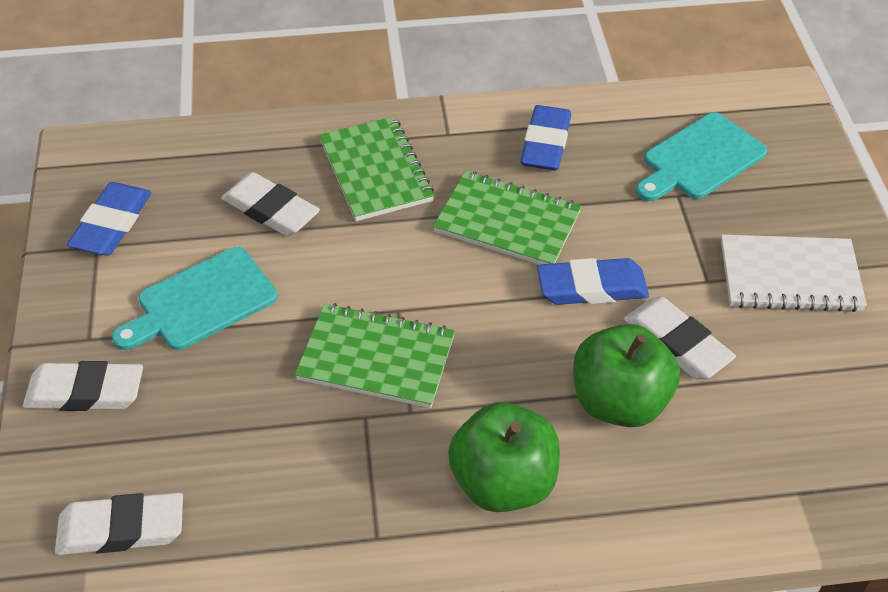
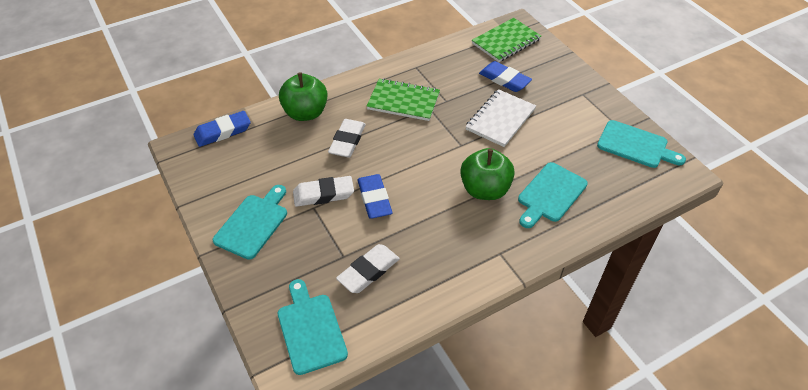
green notebook: [295,303,455,408] [319,116,434,221] [433,171,582,265] = 3 -> [367,78,440,121] [472,18,541,62] = 2
turquoise cutting board: [112,247,278,350] [636,112,767,201] = 2 -> [213,185,287,260] [278,279,348,375] [518,162,588,228] [597,120,686,168] = 4
white eraser: [23,361,143,411] [55,493,183,555] [221,172,320,237] [624,297,736,379] = 4 -> [293,176,354,207] [328,119,366,158] [336,244,400,293] = 3

